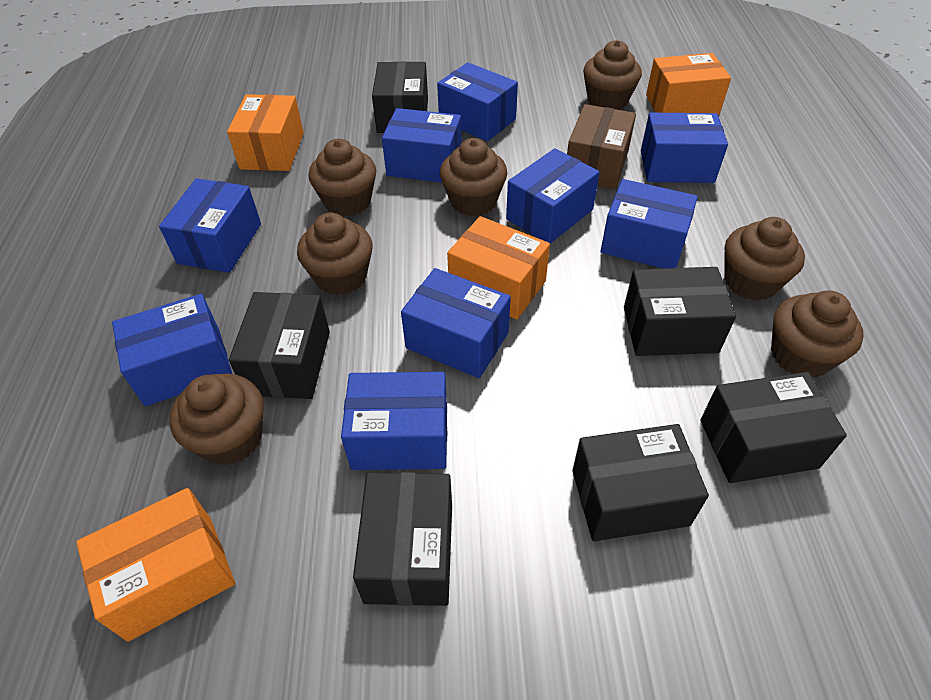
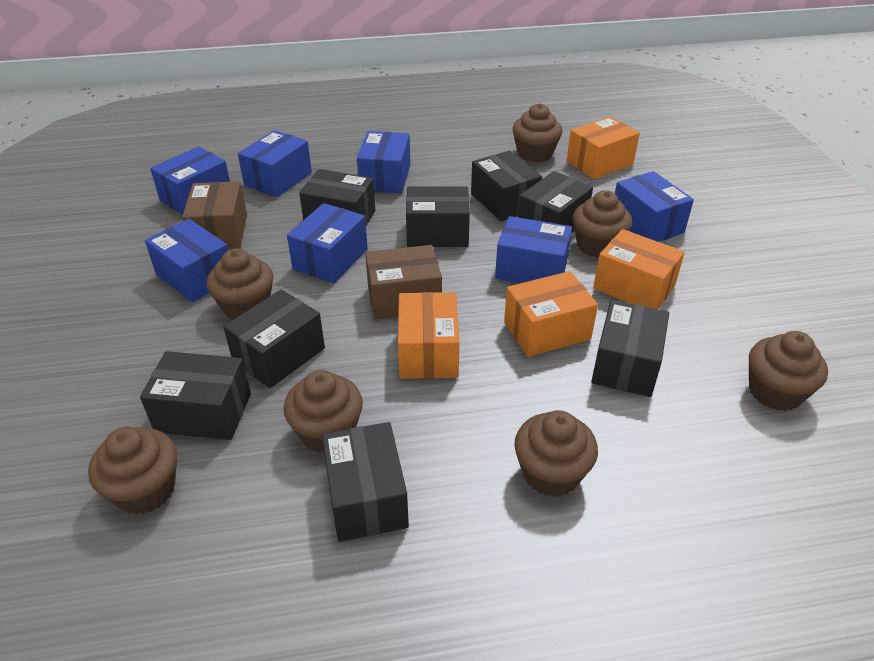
black box: [229,292,330,399] [353,472,452,606] [372,61,428,133] [572,424,709,541] [624,267,736,356] [700,372,847,483] = 6 -> [140,351,251,440] [223,289,325,388] [299,169,375,225] [322,422,409,542] [406,186,470,247] [471,151,542,221] [518,171,593,232] [591,300,669,397] = 8
blue box: [112,294,232,406] [159,178,261,273] [341,372,447,470] [382,108,462,182] [401,268,511,378] [437,62,518,141] [506,148,600,244] [600,179,698,268] [641,113,728,183] = 9 -> [145,219,228,302] [150,146,230,215] [238,130,312,197] [287,203,368,284] [357,131,410,194] [495,216,572,283] [615,171,694,242] = 7
brown box: [567,104,636,189] = 1 -> [182,181,247,249] [365,245,442,320] = 2

